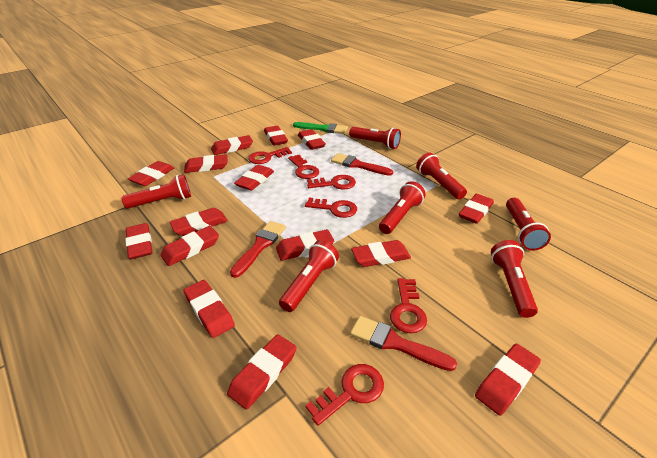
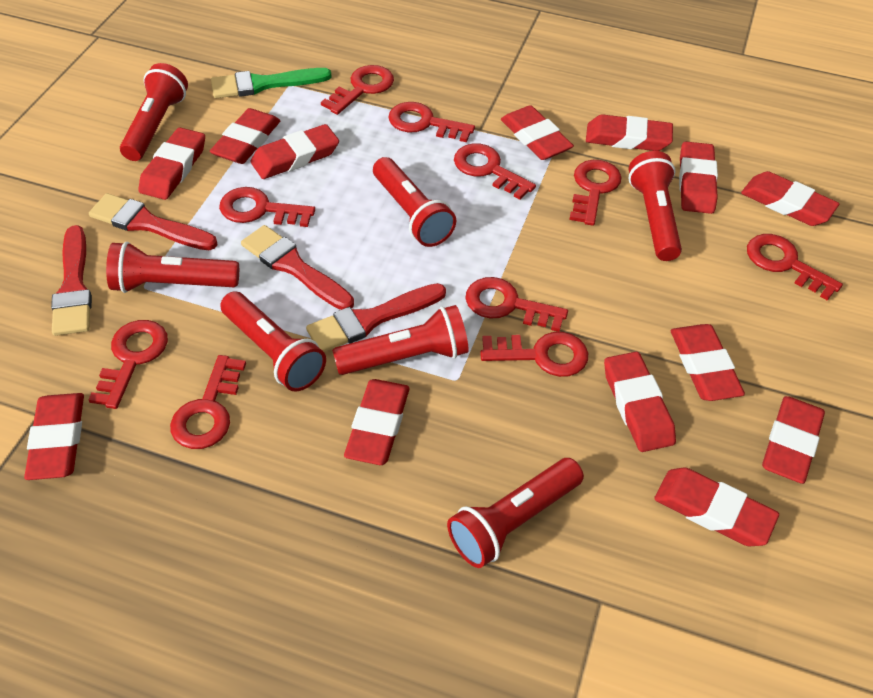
red brush: [230,221,286,278] [331,153,393,176] [350,316,457,371] = 3 -> [51,225,92,336] [89,193,218,250] [241,225,354,310] [306,283,446,352] = 4
red eraser: [125,223,153,259] [128,161,174,186] [160,226,219,266] [170,208,228,236] [183,280,235,338] [184,155,228,173] [211,135,253,155] [227,334,297,410] [234,165,274,191] [264,126,288,146] [276,229,334,261] [298,129,326,150] [351,240,411,267] [459,194,494,224] [475,343,541,416] = 15 -> [24,393,84,480] [138,127,205,200] [210,108,281,164] [251,124,339,179] [344,379,410,465] [501,105,574,160] [586,114,673,151] [604,352,676,452] [654,467,779,546] [671,324,745,401] [679,141,718,214] [741,171,839,226] [762,396,825,484] = 13
red key: [248,147,292,164] [288,155,319,179] [305,197,357,218] [305,364,384,426] [307,175,356,190] [390,278,427,333] = 6 -> [88,320,168,409] [170,355,246,449] [219,187,315,227] [321,65,394,115] [388,102,475,142] [454,143,536,200] [465,277,568,332] [480,332,588,377] [569,160,622,226] [747,234,843,301] = 10

